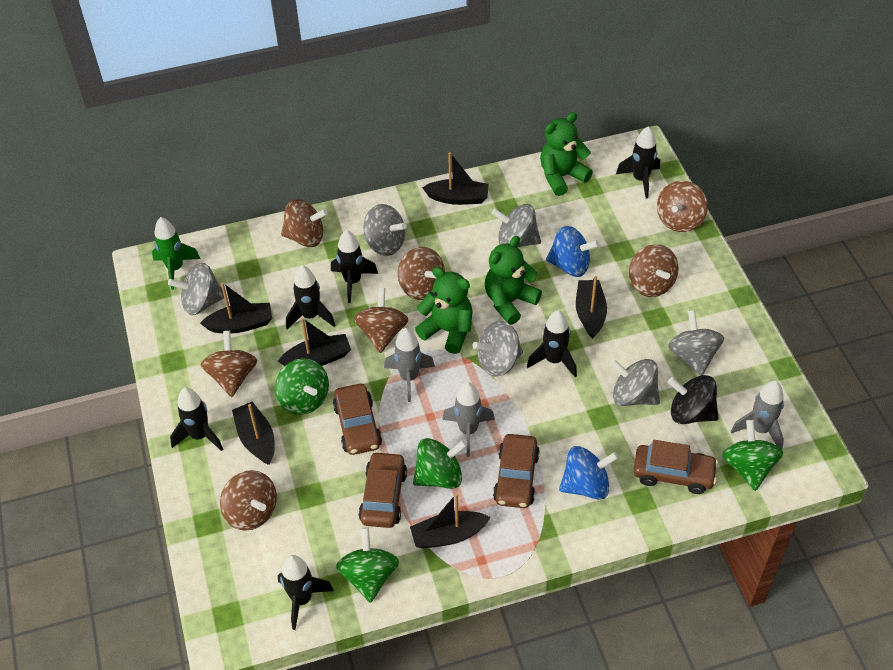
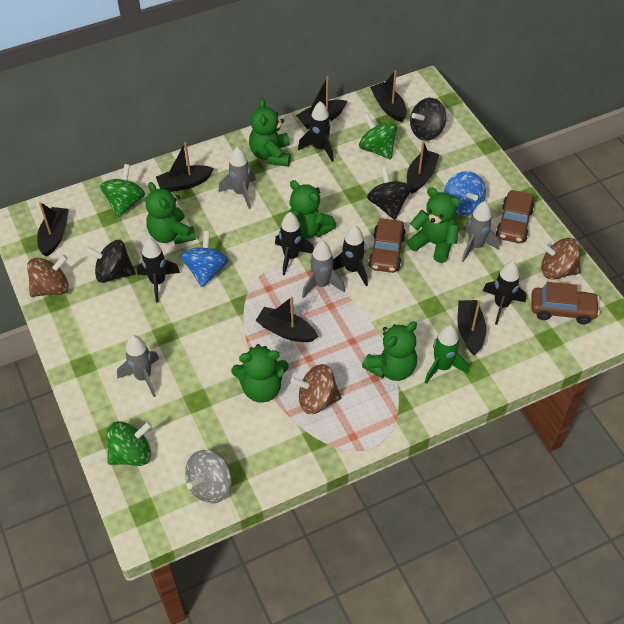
black boat: [200,282,272,334] [232,402,275,465] [278,318,351,366] [410,493,491,549] [422,152,489,205] [576,276,607,339] = 6 -> [37,202,69,257] [156,142,214,192] [255,296,318,342] [296,76,347,129] [370,70,407,122] [407,141,439,194] [457,300,486,355] = 7
black rocket: [170,387,223,451] [278,555,334,630] [286,265,335,329] [331,230,378,303] [527,310,577,377] [616,126,660,199] = 6 -> [137,238,180,302] [275,212,314,276] [298,101,334,162] [333,225,368,286] [483,261,526,325] = 5
black spinning top: [668,375,719,424] = 1 -> [84,240,136,283] [367,167,411,220] [410,98,446,141] = 3
brown car: [333,384,382,455] [359,451,407,528] [493,434,540,508] [633,440,718,494] = 4 -> [368,218,406,273] [496,190,534,243] [531,282,600,324] = 3
brown spinning top: [201,331,257,397] [220,470,277,531] [281,199,328,247] [354,288,409,353] [398,247,445,300] [629,244,679,297] [657,181,708,232] = 7 -> [27,255,69,297] [291,364,342,414] [540,238,581,280] = 3
green spinning top: [275,358,329,415] [336,527,399,603] [413,438,467,489] [722,420,783,491] = 4 -> [100,164,145,217] [107,421,152,466] [359,113,397,160] = 3
green teddy bear: [415,267,472,354] [485,236,542,325] [540,112,593,196] = 3 -> [146,182,196,245] [231,344,289,403] [249,98,291,167] [289,180,337,239] [362,321,417,381] [407,188,461,263] = 6
grey rocket: [384,328,435,402] [442,382,495,457] [731,381,784,449] = 3 -> [117,335,159,397] [218,147,256,209] [302,240,345,298] [462,201,500,262] = 4
grey spinning top: [168,263,224,315] [364,204,407,256] [473,321,523,377] [491,204,541,247] [610,359,660,406] [668,310,724,376] = 6 -> [185,450,232,504] = 1

